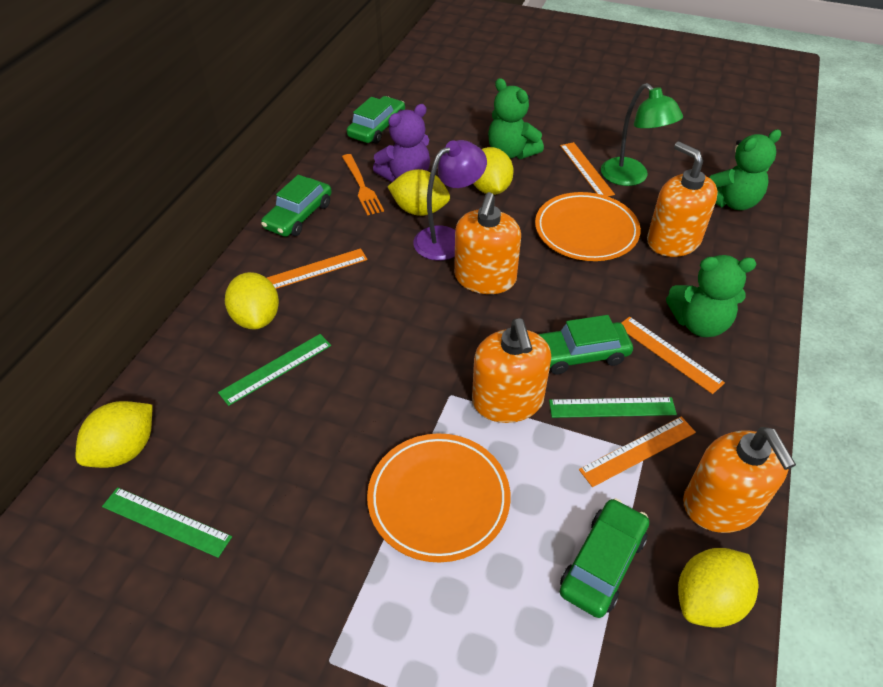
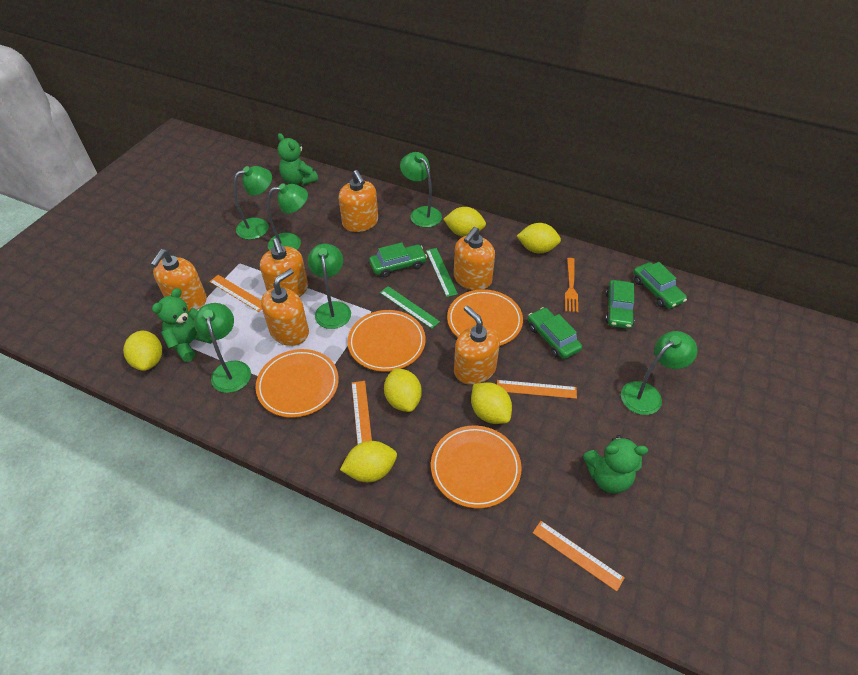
green lamp: [601,83,683,186] = 1 -> [194,303,251,393] [234,166,272,240] [267,183,308,251] [307,244,351,329] [400,152,442,227] [621,331,697,415] = 6
green ruler: [102,487,232,558] [218,334,331,406] [549,397,677,418] = 3 -> [380,286,440,329] [426,248,458,297] = 2
orange plate: [367,433,510,562] [535,192,641,261] = 2 -> [256,349,339,418] [347,310,426,372] [431,426,522,508] [447,289,523,346] = 4
orange soap dispenser: [454,192,521,294] [472,318,551,423] [647,142,718,257] [683,427,796,533] = 4 -> [151,249,207,312] [260,238,308,297] [261,269,309,346] [339,170,378,232] [454,227,495,290] [454,306,500,385] = 6
purple lamp: [413,140,487,260] = 1 -> none = 0
purple teddy bear: [373,104,430,182] = 1 -> none = 0
yellow lemon: [75,401,152,468] [225,272,279,330] [388,169,450,216] [473,147,514,195] [678,548,759,628] = 5 -> [123,331,162,371] [340,441,397,482] [384,368,422,412] [443,207,486,237] [471,382,512,424] [517,223,561,254] = 6

